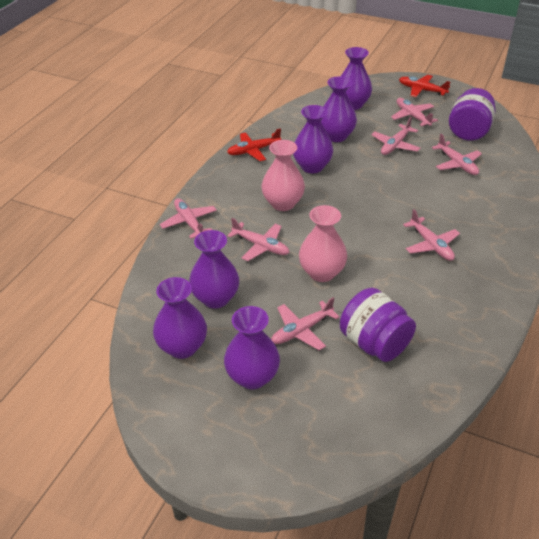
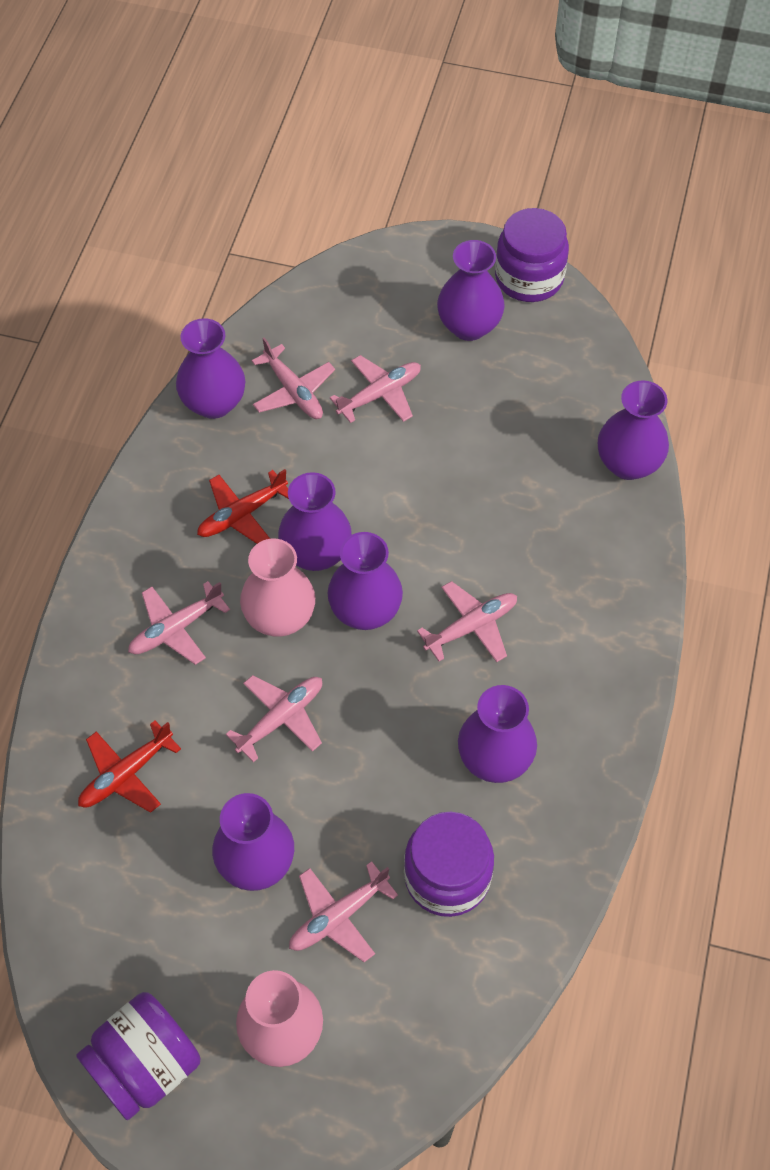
pink plane: [160,198,217,239] [227,218,290,261] [271,297,340,350] [371,117,421,155] [391,98,438,126] [403,209,460,261] [432,134,482,175] = 7 -> [128,581,230,665] [226,675,322,762] [252,338,335,419] [289,861,398,962] [330,355,421,423] [417,581,517,662] = 6
purple jar: [340,288,416,362] [449,88,495,141] = 2 -> [76,992,200,1120] [404,812,494,917] [495,208,569,302] = 3
purple vase: [153,277,207,359] [189,230,239,309] [224,306,280,390] [293,105,333,173] [321,76,357,142] [341,47,372,110] = 6 -> [176,318,245,419] [212,793,294,891] [278,472,352,571] [328,532,403,630] [437,240,505,341] [458,685,537,783] [598,380,669,480] = 7

